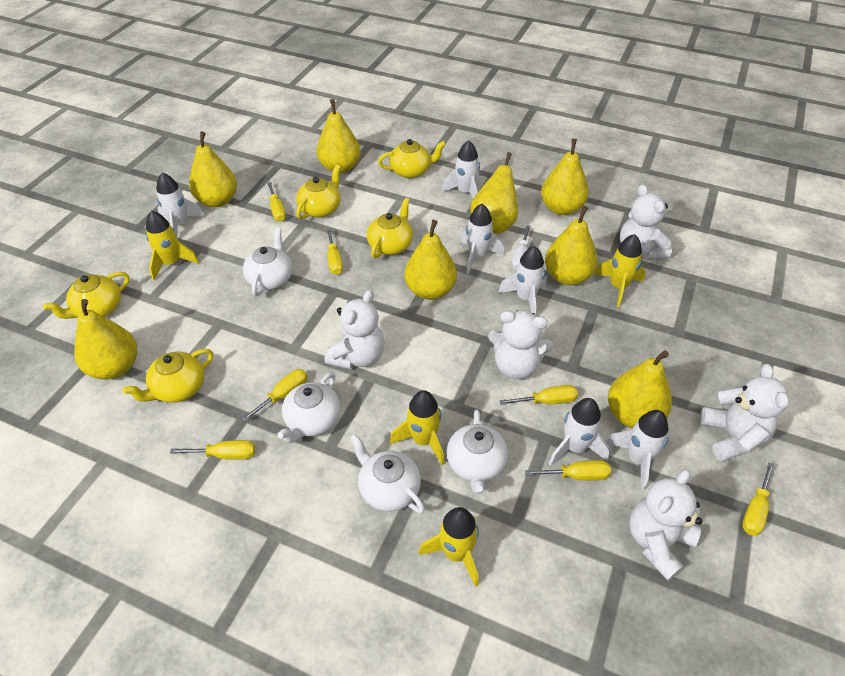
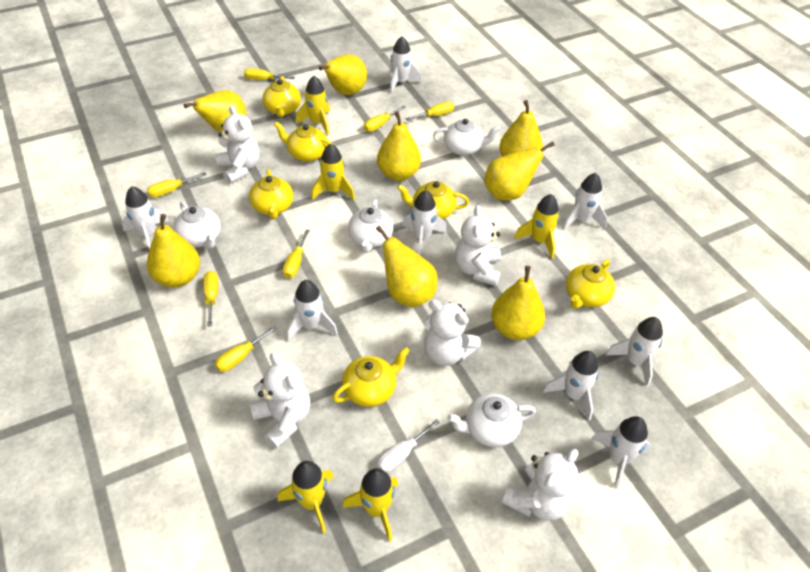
white rocket: [156,173,205,237] [441,140,480,199] [460,204,504,274] [498,246,547,315] [549,398,610,466] [606,410,669,490] = 6 -> [122,186,170,250] [286,280,338,341] [389,36,422,94] [402,190,447,255] [543,351,599,420] [562,173,608,230] [591,416,651,489] [606,317,663,386] = 8
yellow rocket: [146,211,199,281] [390,390,444,465] [419,507,479,587] [594,234,646,307] = 4 -> [278,461,334,534] [295,76,330,135] [311,143,355,200] [343,468,398,542] [514,194,559,259] = 5
yellow teapot: [43,272,129,319] [122,349,213,403] [296,164,341,219] [367,198,413,258] [378,139,446,178] = 5 -> [249,169,293,219] [262,76,301,117] [274,121,333,162] [332,347,410,407] [397,181,469,219] [566,259,615,309] = 6

